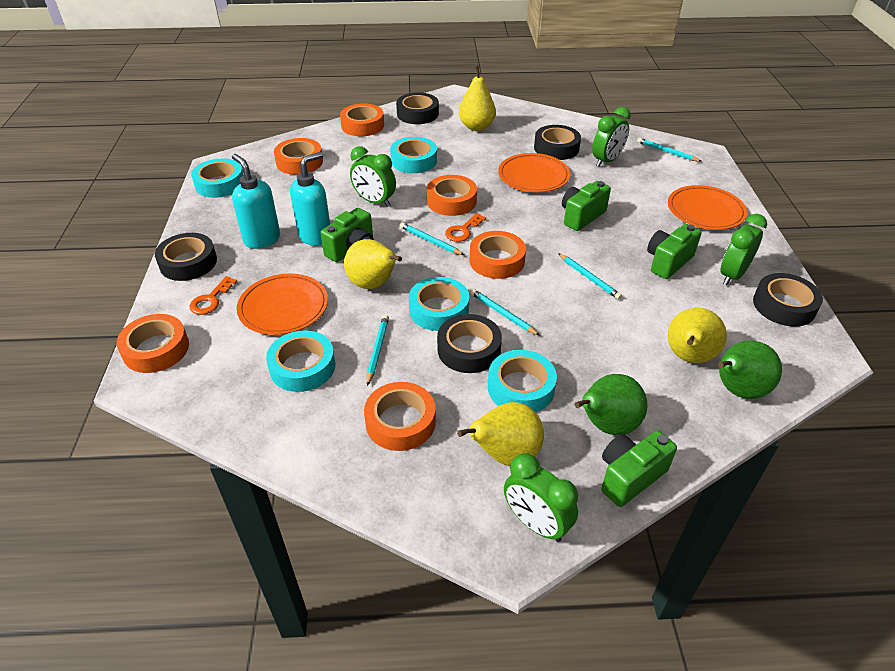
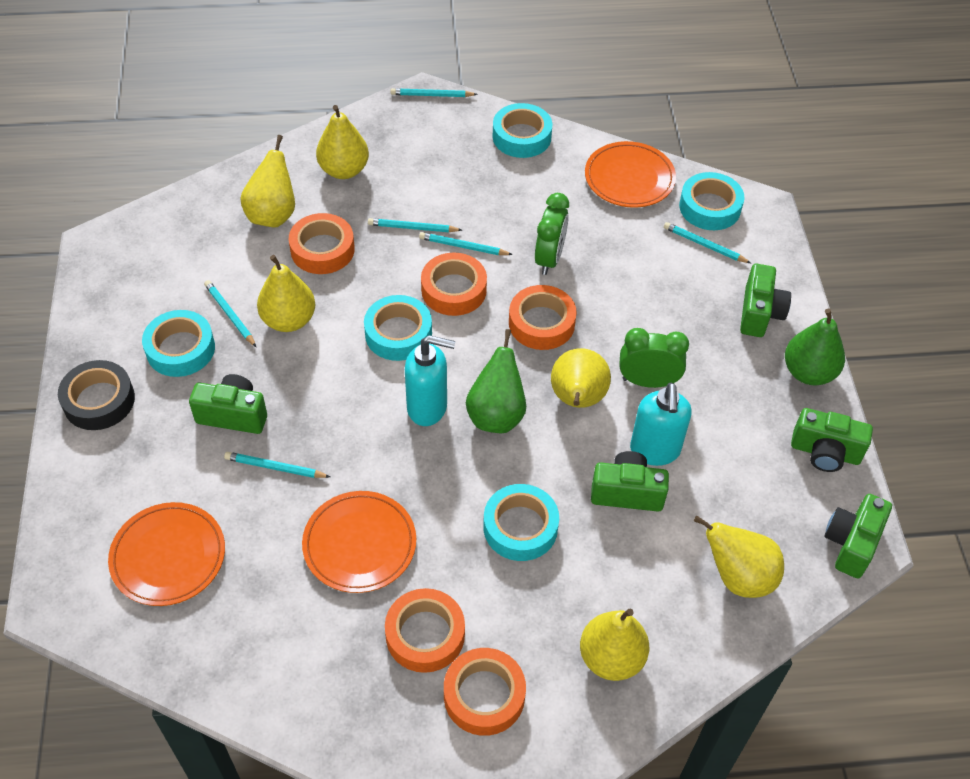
black tape: [155,233,217,281] [396,93,439,124] [437,314,502,373] [534,125,581,160] [753,273,823,326] = 5 -> [58,360,135,430] = 1
green camera: [321,208,373,262] [562,181,611,231] [601,431,677,507] [647,224,702,279] = 4 -> [189,374,267,434] [591,451,669,512] [740,264,791,337] [791,408,873,472] [825,494,892,579] = 5
green clock: [350,146,396,207] [504,453,578,542] [592,107,631,167] [720,214,767,285] = 4 -> [535,193,569,275] [619,328,689,388] = 2
orange key: [190,276,237,315] [445,213,486,242] = 2 -> none = 0
orange tape: [117,314,189,373] [274,138,323,175] [340,103,384,136] [364,382,436,451] [427,175,477,216] [470,231,526,279] = 6 -> [289,213,355,274] [385,588,465,673] [421,253,487,316] [444,648,526,736] [509,285,577,350] = 5
turquoise pencil: [367,315,389,386] [400,222,464,255] [470,289,540,336] [558,253,622,300] [637,138,702,162] = 5 -> [204,280,256,347] [224,452,330,478] [368,218,462,232] [390,88,478,97] [419,232,513,255] [664,222,751,263] = 6
yellow pear: [344,239,402,289] [457,402,544,466] [459,65,496,131] [668,308,727,363] = 4 -> [240,135,295,228] [257,255,315,332] [316,105,369,179] [551,348,611,408] [580,608,649,681] [694,515,784,598] = 6

